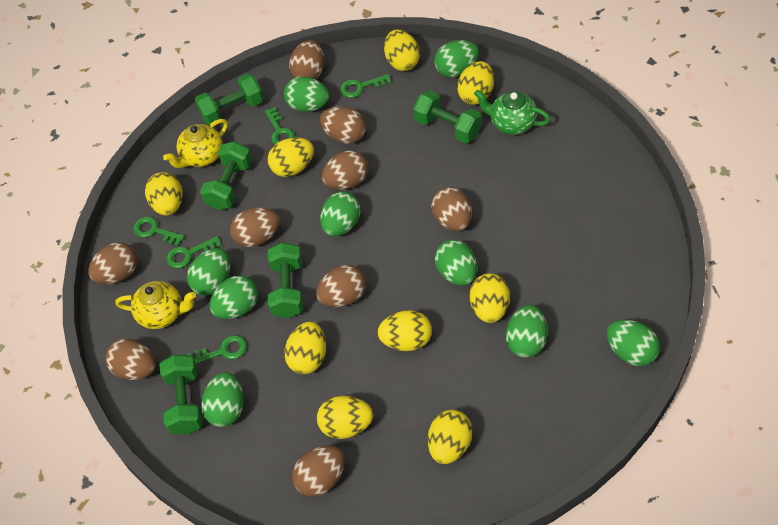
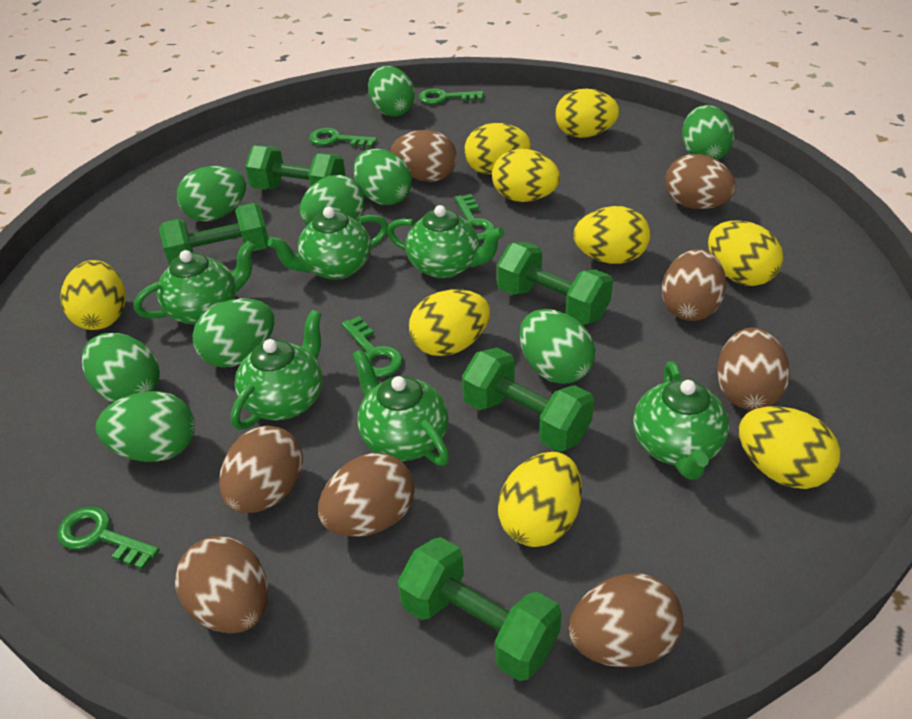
brown egg: [88,242,138,284] [105,339,156,380] [230,208,280,247] [289,40,324,79] [292,445,345,497] [316,265,366,307] [320,106,366,144] [322,150,368,190] [431,187,472,231] = 9 -> [175,536,268,634] [219,426,303,513] [318,453,415,537] [391,130,457,182] [568,574,684,667] [662,249,726,321] [665,154,736,209] [717,328,790,410] = 8
green teapot: [474,90,551,135] = 1 -> [134,240,255,325] [231,310,323,430] [268,207,388,280] [352,349,449,466] [387,205,505,278] [633,361,729,480] = 6
yellow teapot: [115,281,196,329] [163,119,228,168] = 2 -> none = 0

